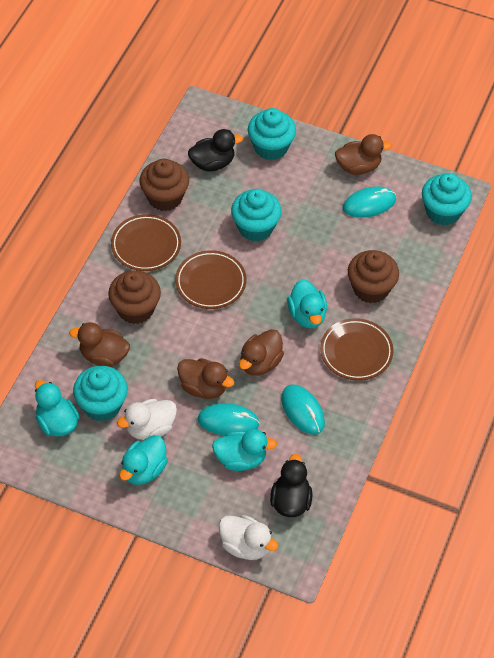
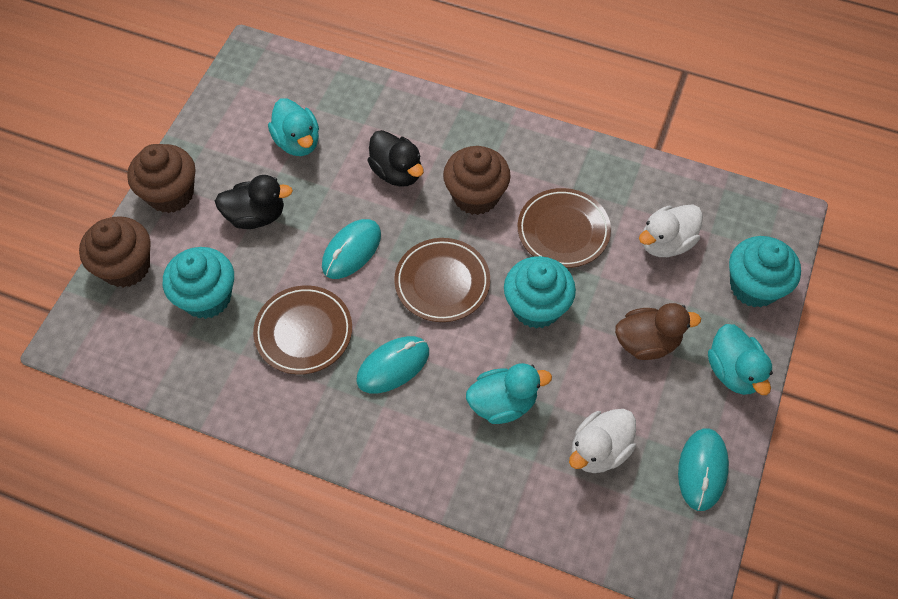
brown duck: [69,322,130,367] [177,358,234,399] [239,329,284,376] [335,134,392,175] = 4 -> [615,303,701,360] = 1
turquoise cupcake: [73,366,128,421] [231,189,281,242] [248,108,296,160] [422,173,472,226] = 4 -> [163,247,234,319] [504,256,576,329] [729,236,801,308] = 3
turquoise duck: [35,380,80,437] [119,435,168,485] [212,429,277,471] [287,279,327,328] = 4 -> [268,98,319,156] [466,363,552,424] [708,324,773,395] = 3

